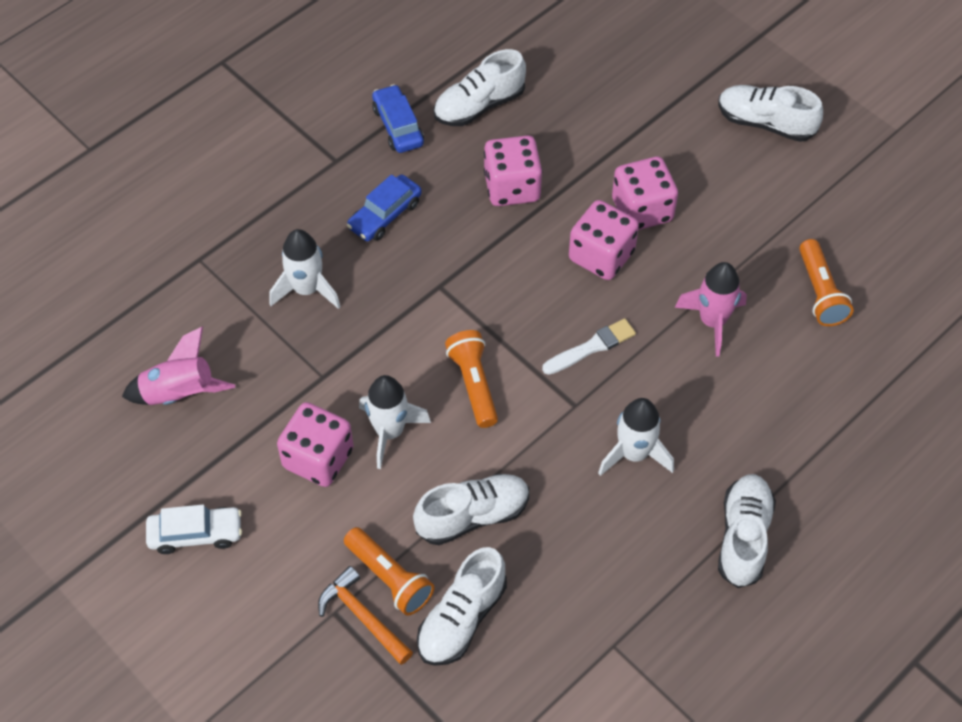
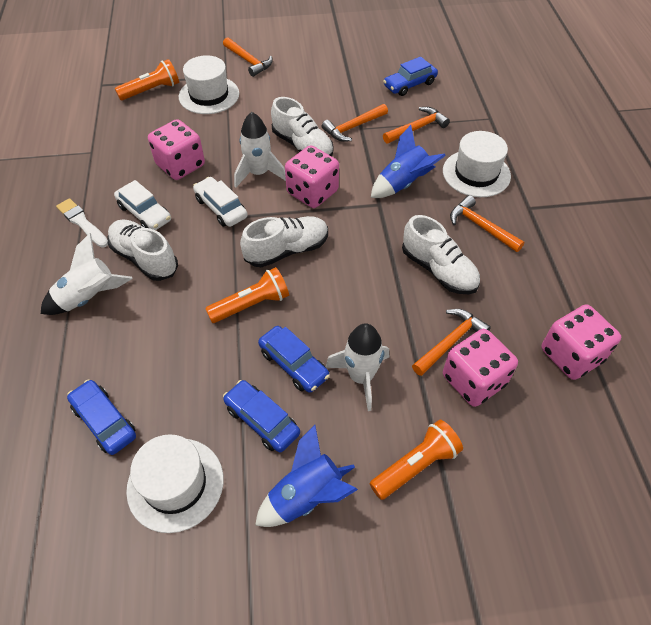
blue car: [347,174,422,241] [372,84,424,153] = 2 -> [67,379,136,455] [223,380,300,452] [258,326,330,393] [383,57,438,96] = 4
blue rocket: none = 0 -> [255,425,358,527] [371,125,446,198] = 2
orange hammer: [318,566,413,665] = 1 -> [223,37,273,77] [322,104,388,142] [383,107,450,144] [412,309,491,376] [450,195,524,252] = 5
pink rocket: [122,327,235,405] [675,262,747,357] = 2 -> none = 0
white car: [146,505,242,554] = 1 -> [114,180,171,230] [193,177,248,227] = 2
white hat: none = 0 -> [126,434,224,533] [179,55,239,114] [443,131,511,197] = 3
white shoe: [413,474,529,545] [417,547,507,666] [434,49,526,126] [718,85,823,142] [718,474,776,588] = 5 -> [107,219,178,281] [240,216,328,267] [271,97,334,156] [402,215,480,294] = 4

